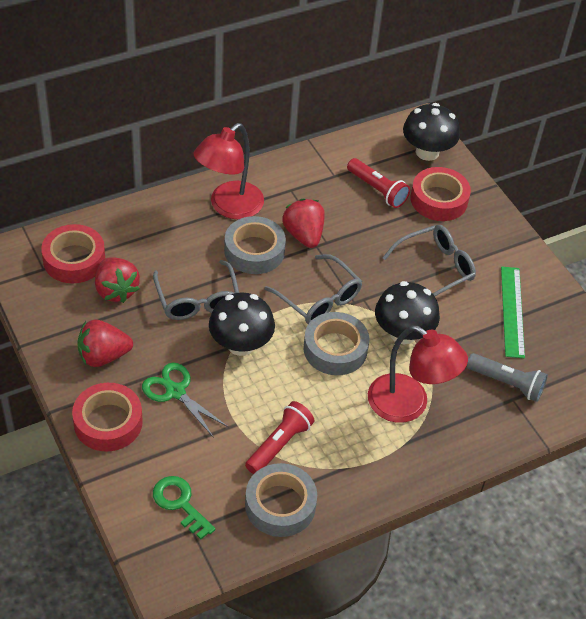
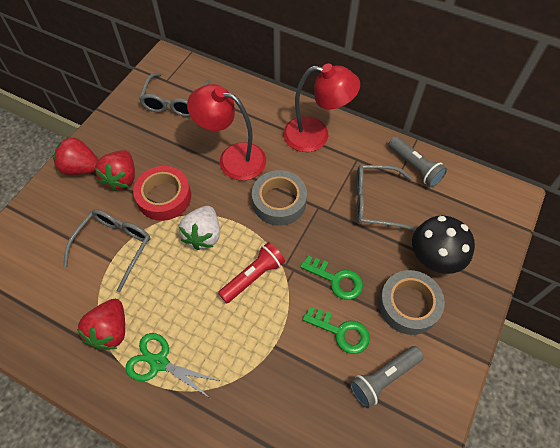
black mushroom: [209,292,275,356] [375,281,440,345] [403,103,460,161] = 3 -> [412,216,475,274] = 1
green key: [153,476,216,539] = 1 -> [300,256,363,300] [303,307,370,354] = 2
green ruler: [501,266,525,358] = 1 -> none = 0
grey flashlight: [466,353,548,402] = 1 -> [350,346,424,408] [389,136,447,187] = 2
grey tape: [224,216,286,274] [245,463,317,537] [303,312,369,375] = 3 -> [252,170,307,226] [379,270,445,335] = 2
red flashlight: [245,401,315,474] [347,158,410,208] = 2 -> [218,242,285,303] = 1
red tape: [41,224,105,283] [72,383,143,451] [410,167,471,221] = 3 -> [133,166,191,221] = 1
white strawberry: none = 0 -> [179,206,220,250] = 1

